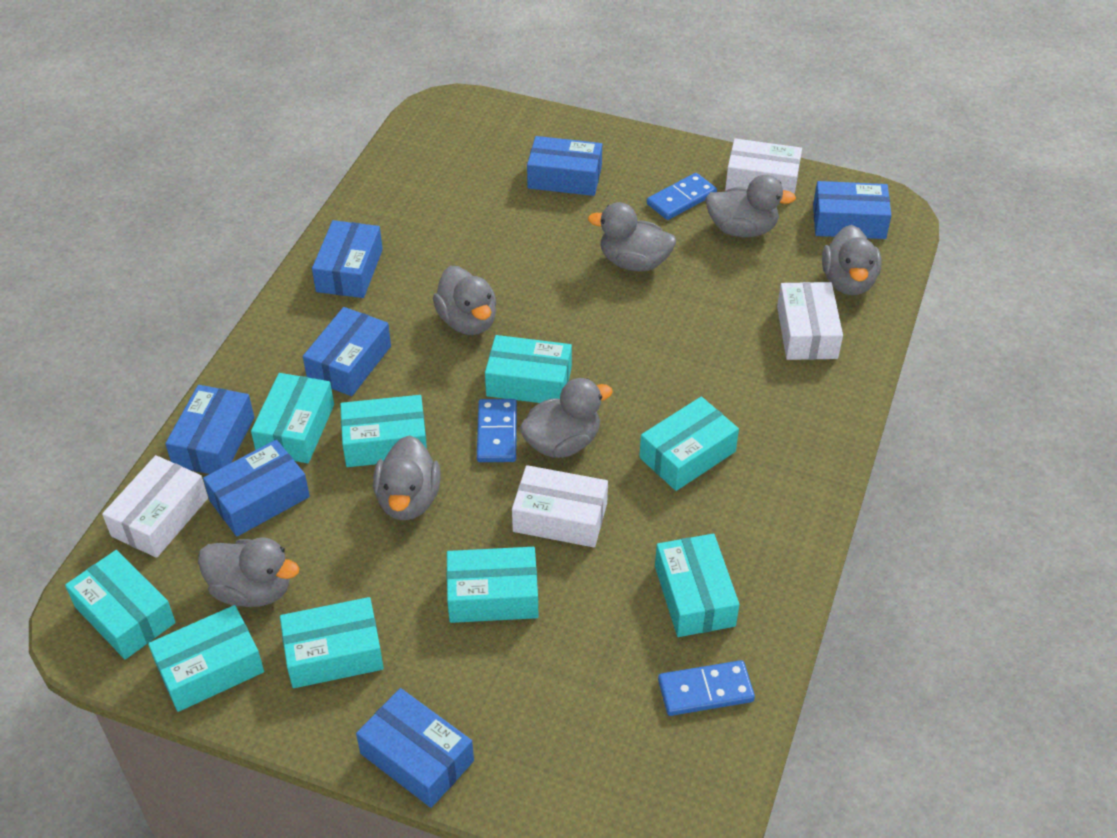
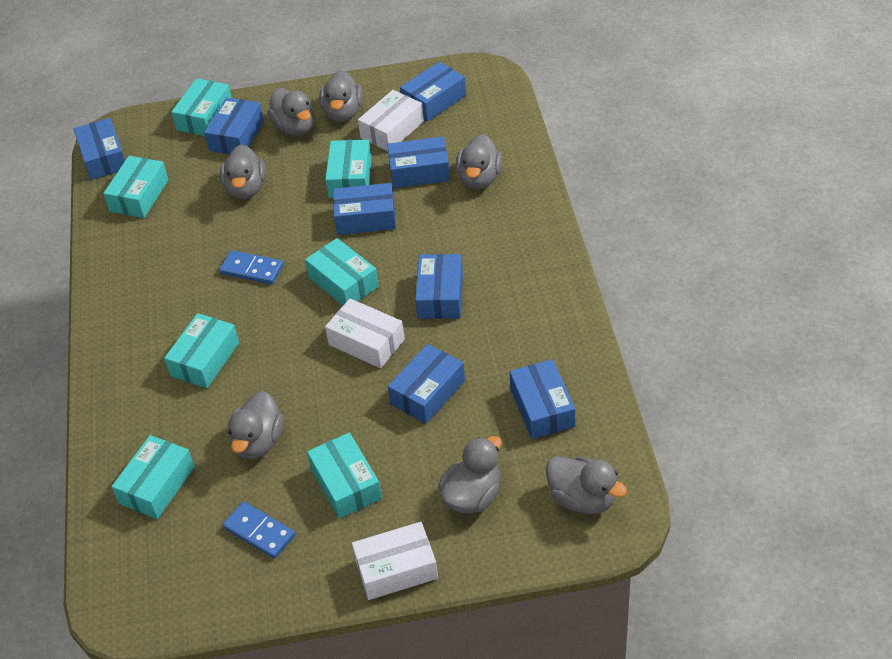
blue box: [165,385,254,474] [203,439,310,537] [303,307,391,396] [312,220,383,298] [356,688,474,808] [527,136,602,196] [813,181,892,239] = 7 -> [74,118,125,180] [204,97,264,154] [333,183,396,235] [387,136,450,188] [388,344,465,424] [400,61,466,122] [415,254,463,319] [510,359,575,439] = 8
blue domino: [477,399,517,462] [647,173,717,220] [658,660,755,716] = 3 -> [219,250,283,284] [223,502,295,559] = 2
turquoise box: [65,550,176,659] [148,605,264,712] [251,373,334,463] [280,597,384,688] [340,395,427,467] [447,547,538,623] [485,335,572,403] [639,397,739,491] [655,534,740,637] = 9 -> [103,156,169,218] [111,435,195,519] [164,313,239,388] [171,78,232,136] [305,238,379,305] [307,433,382,519] [325,140,372,198] = 7
white box: [102,455,208,558] [512,465,608,547] [725,138,802,195] [777,282,843,360] = 4 -> [325,298,405,368] [352,522,438,600] [358,90,424,151] = 3

